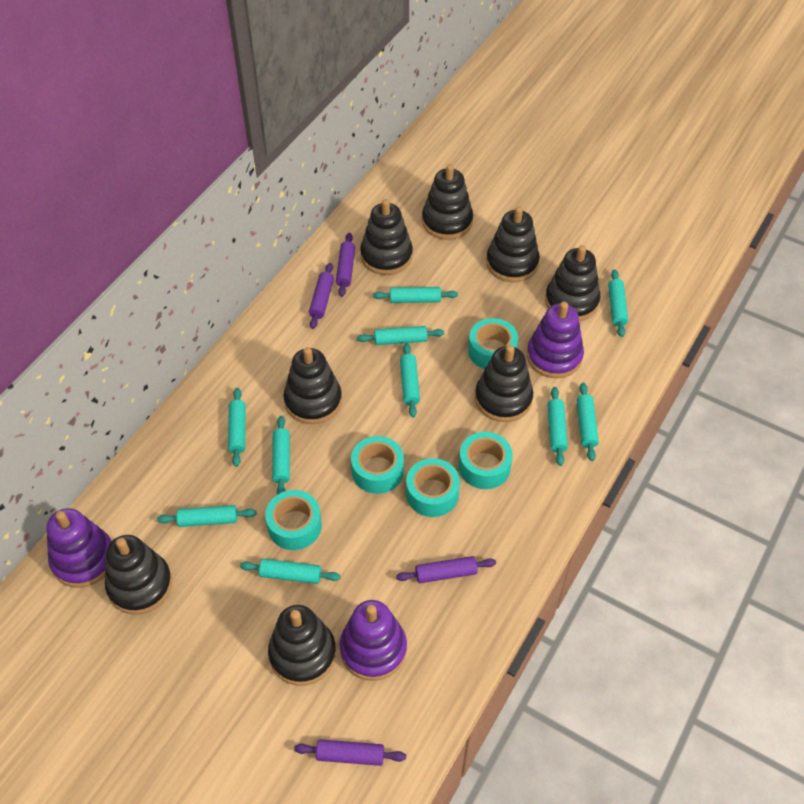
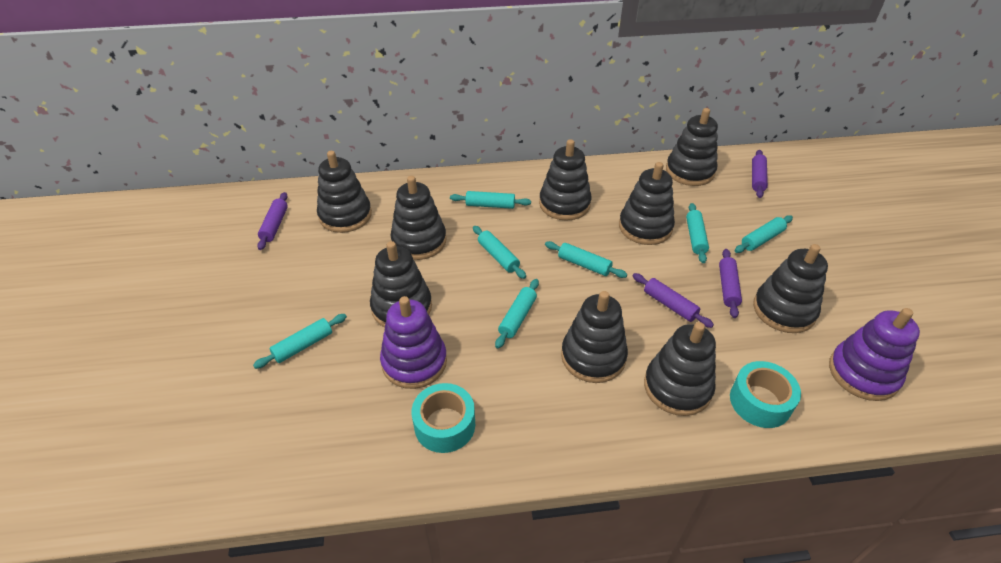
black stacking toy: [105,535,172,614] [268,605,336,686] [284,347,342,424] [360,199,413,275] [422,164,473,240] [475,345,533,422] [486,206,540,282] [545,245,600,321] = 8 -> [317,151,372,233] [370,241,432,327] [390,176,447,260] [539,139,592,221] [561,291,628,383] [619,162,675,245] [644,322,716,416] [666,108,718,186] [753,244,828,333] = 9
purple stacking toy: [46,508,111,588] [339,600,407,681] [527,302,584,378] = 3 -> [380,296,447,389] [829,308,920,401] = 2
turquoise rolling pin: [157,505,257,527] [228,388,246,467] [240,559,341,584] [272,416,290,494] [357,326,444,345] [373,287,458,303] [400,343,420,417] [547,387,568,466] [577,383,599,461] [608,269,628,337] = 10 -> [253,314,347,369] [450,191,531,209] [473,226,526,279] [495,279,539,349] [545,241,627,278] [686,203,709,263] [735,215,793,253] = 7
turquoise tape: [265,490,322,550] [351,436,404,494] [406,458,460,517] [459,432,513,489] [468,318,518,369] = 5 -> [412,383,475,453] [730,361,801,428] = 2

